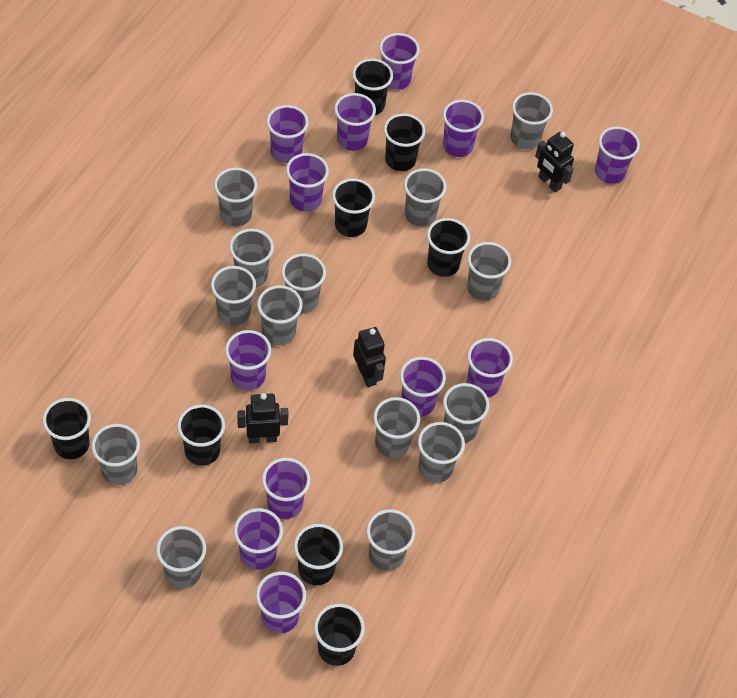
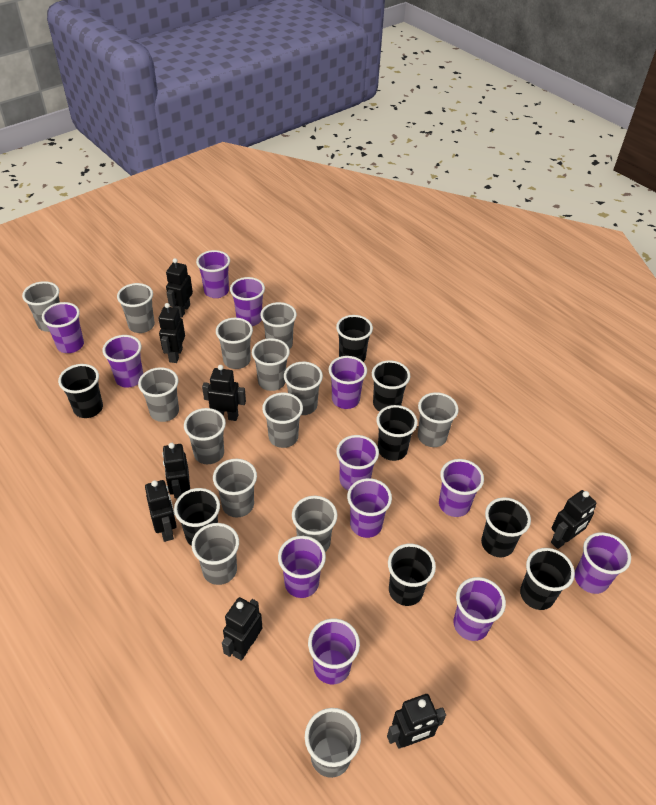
black robot: [237,393,289,444] [353,327,386,387] [535,132,574,192] = 3 -> [145,480,177,542] [159,303,185,363] [162,443,190,499] [166,258,193,318] [202,365,246,421] [222,597,262,661] [387,694,446,749] [551,490,596,549] = 8

